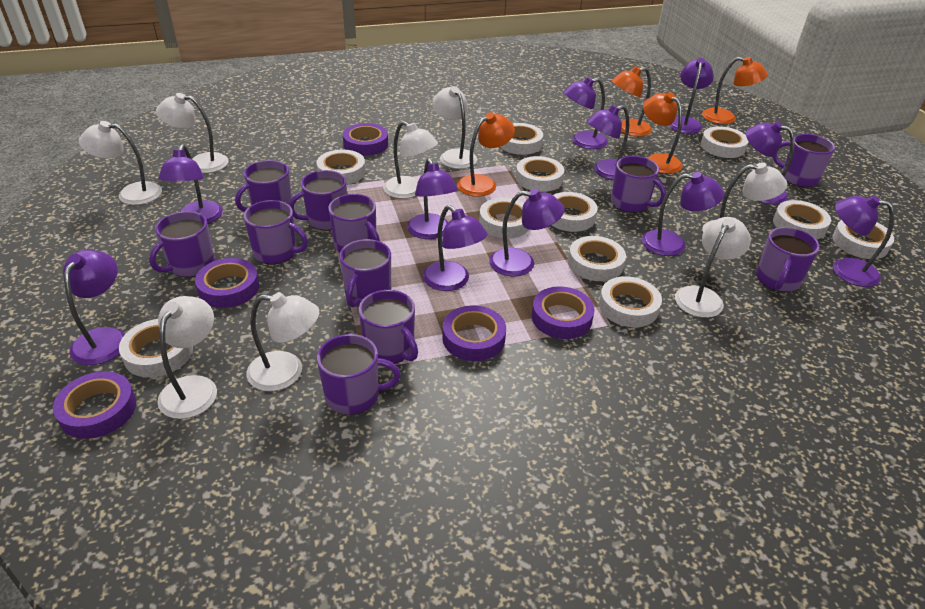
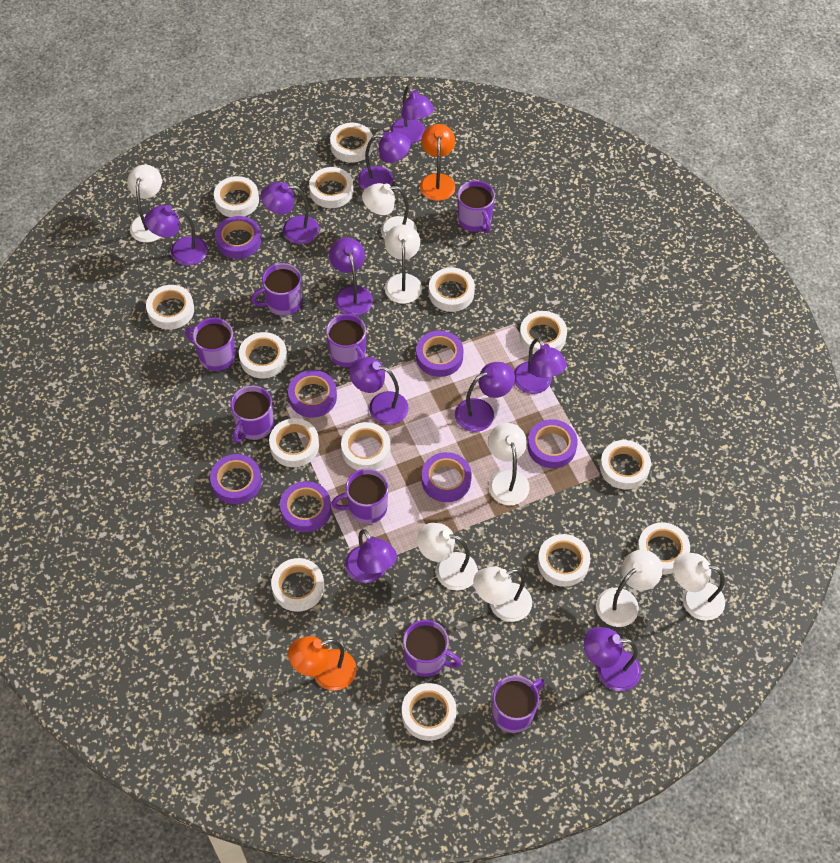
orange lamp: [457,112,515,197] [612,66,652,137] [643,92,683,174] [702,57,768,124] = 4 -> [288,636,357,691] [420,124,455,201] = 2
purple lamp: [63,250,125,365] [158,144,223,224] [407,158,458,239] [423,205,488,291] [489,189,565,277] [563,77,608,149] [587,105,629,180] [642,172,724,256] [668,58,714,134] [746,121,794,205] [833,195,894,287] = 11 -> [144,205,208,265] [261,182,319,244] [329,237,373,316] [345,529,397,583] [349,357,409,425] [358,132,411,190] [391,86,434,144] [455,362,515,432] [514,338,567,394] [584,627,641,691] = 10
purple mug: [149,211,215,277] [235,160,292,212] [244,200,308,264] [289,170,347,230] [317,334,401,415] [328,194,380,253] [339,239,391,308] [359,290,418,364] [611,156,666,213] [756,227,820,292] [773,134,835,187] = 11 -> [185,318,236,371] [231,386,274,443] [251,263,302,316] [326,314,366,367] [331,468,389,524] [403,620,462,677] [457,181,495,233] [492,675,544,733] = 8
purple tape: [53,371,136,439] [195,258,259,308] [343,123,388,156] [442,305,506,361] [532,286,595,339] = 5 -> [210,454,262,504] [215,216,261,259] [280,481,331,532] [288,370,337,418] [416,331,464,377] [421,452,472,502] [527,419,578,468] = 7
white tape: [119,319,193,377] [317,150,366,185] [479,198,529,238] [500,123,543,155] [516,156,564,192] [552,192,598,232] [568,236,626,281] [599,276,662,327] [701,126,749,158] [773,200,831,240] [832,220,894,259] = 11 -> [146,285,194,330] [214,176,259,217] [239,332,287,379] [269,418,319,467] [271,558,324,612] [309,167,353,208] [330,123,373,163] [341,422,391,470] [402,683,457,741] [429,267,475,312] [519,311,567,354] [538,534,590,587] [600,440,651,489] [637,522,690,575] = 14

